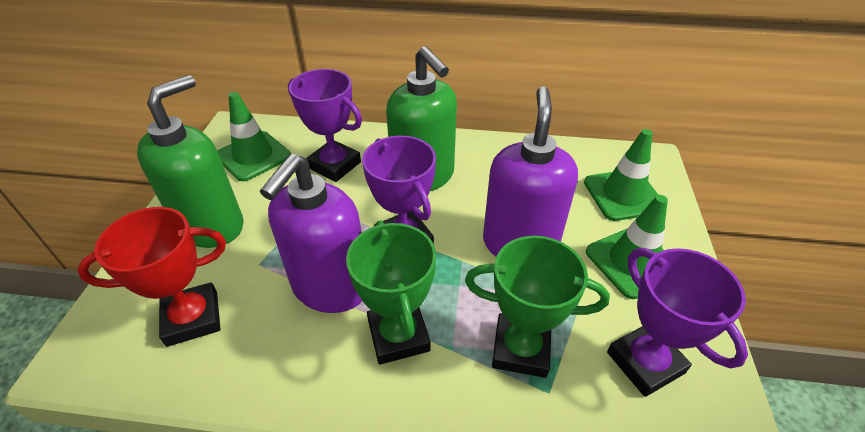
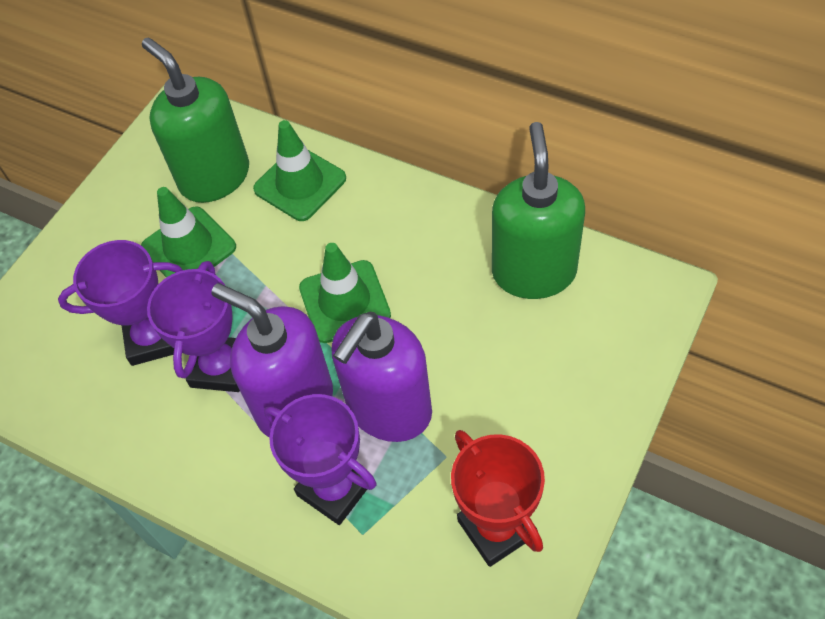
green trophy: [346,220,436,365] [465,236,610,378] = 2 -> none = 0

